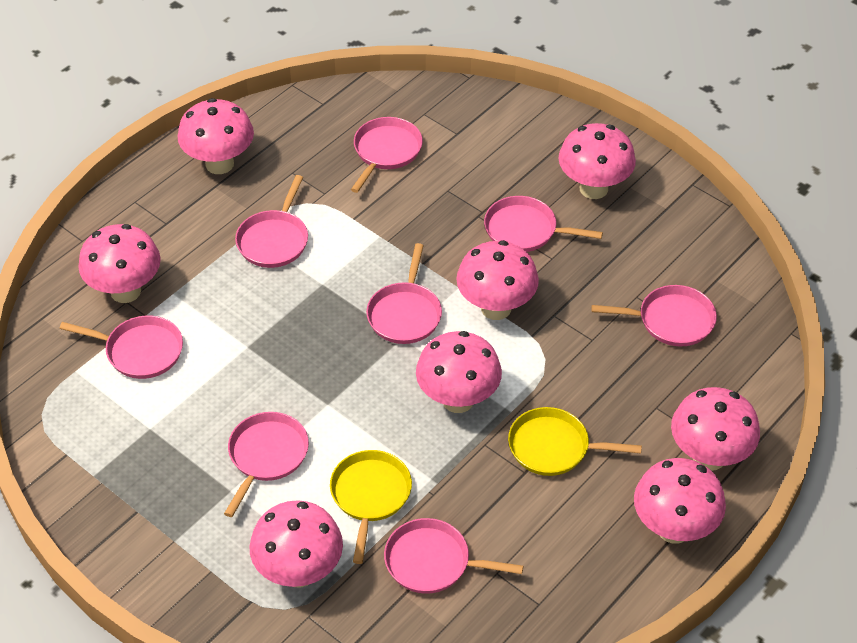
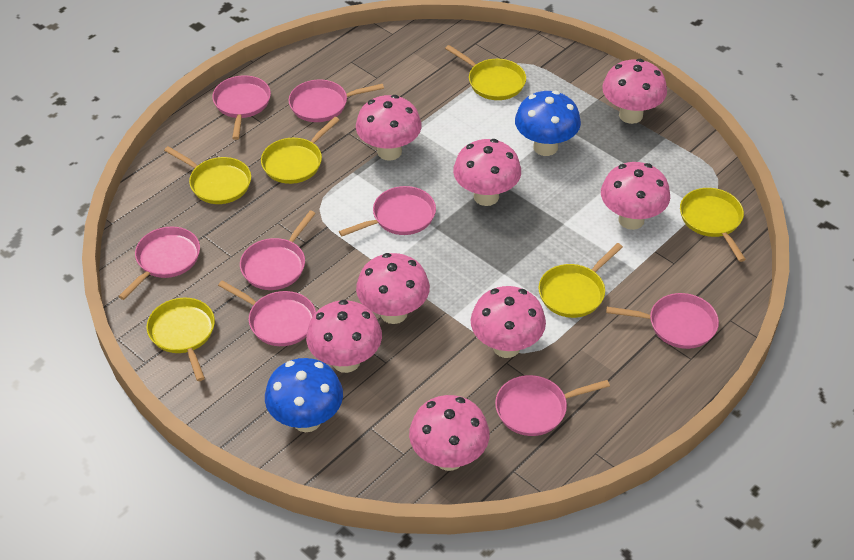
blue mushroom: none = 0 -> [265,358,343,432] [515,91,581,156] = 2
yellow pan: [330,450,412,564] [508,407,642,476] = 2 -> [147,298,215,381] [164,146,251,204] [261,117,339,184] [445,45,526,100] [538,243,623,318] [680,188,746,262] = 6

